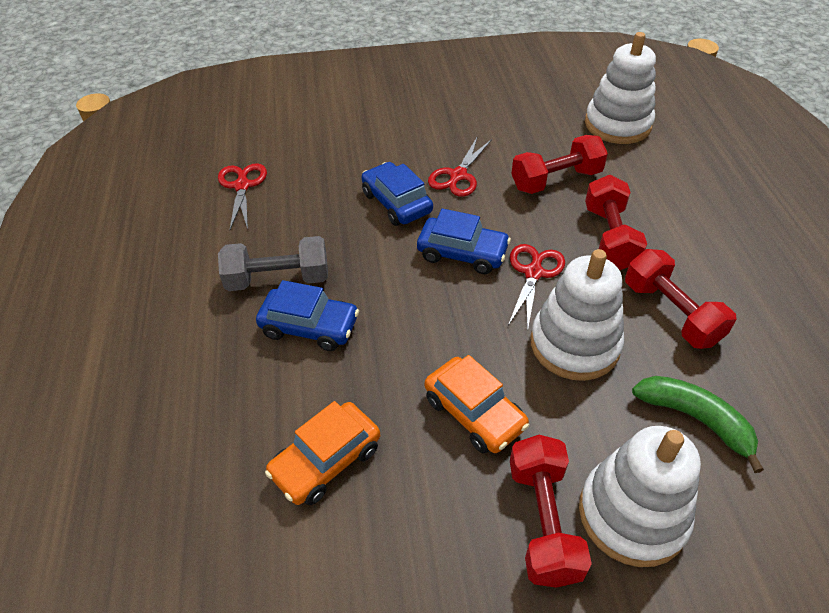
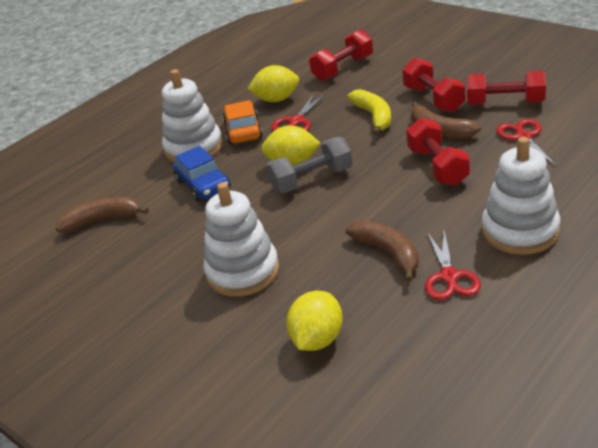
blue car: [256,280,359,351] [361,162,433,226] [417,208,511,274] = 3 -> [173,146,231,202] = 1
brown banana: none = 0 -> [56,197,149,232] [345,221,419,282] [411,101,481,139] = 3
green banana: [632,376,764,473] = 1 -> none = 0
orange car: [265,401,380,505] [425,355,529,453] = 2 -> [222,100,263,145] = 1
yellow banana: none = 0 -> [348,89,391,135] = 1
yellow lemon: none = 0 -> [248,65,299,102] [261,125,321,166] [286,291,343,351] = 3

